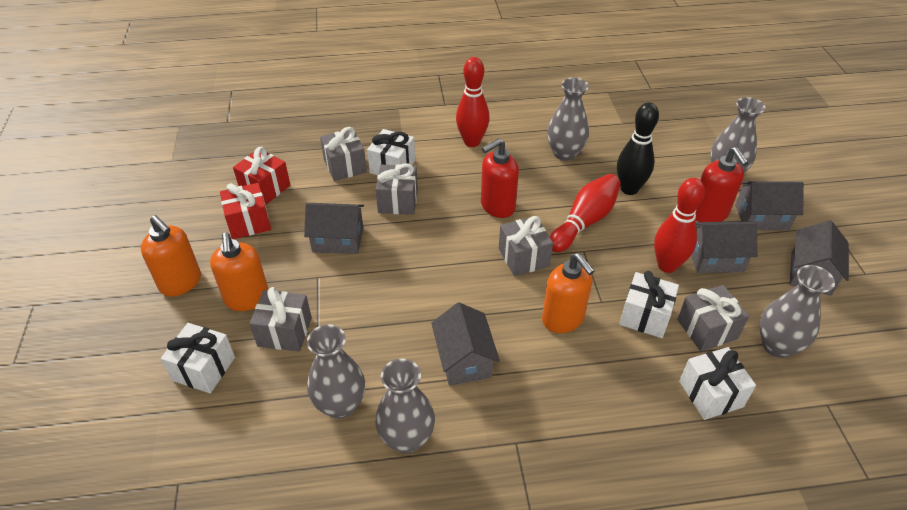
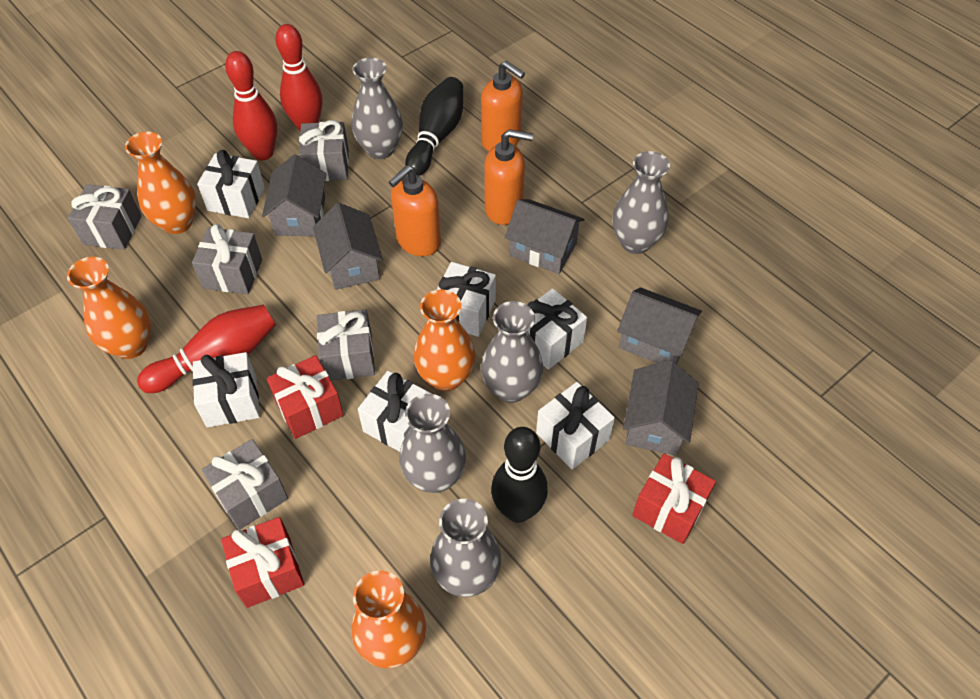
black bowling pin: [617,102,659,195] = 1 -> [405,77,463,176] [491,427,548,523] = 2
orange vase: none = 0 -> [67,257,151,359] [125,132,196,234] [351,570,426,668] [413,289,476,391] = 4
red gift: [220,183,271,239] [233,147,290,205] = 2 -> [221,517,304,608] [266,355,344,439] [632,453,716,544] = 3
red soap dispenser: [481,138,519,218] [695,147,748,222] = 2 -> none = 0
white gift: [161,323,235,393] [367,129,415,175] [619,271,679,338] [679,347,756,420] = 4 -> [192,352,260,427] [197,150,265,218] [358,371,432,452] [437,262,496,337] [527,288,587,370] [536,382,615,469] = 6

